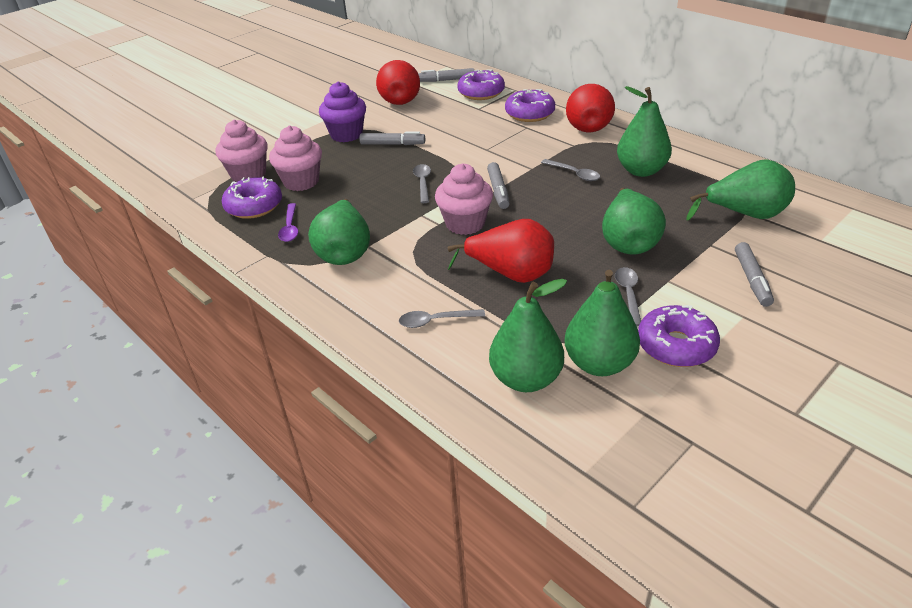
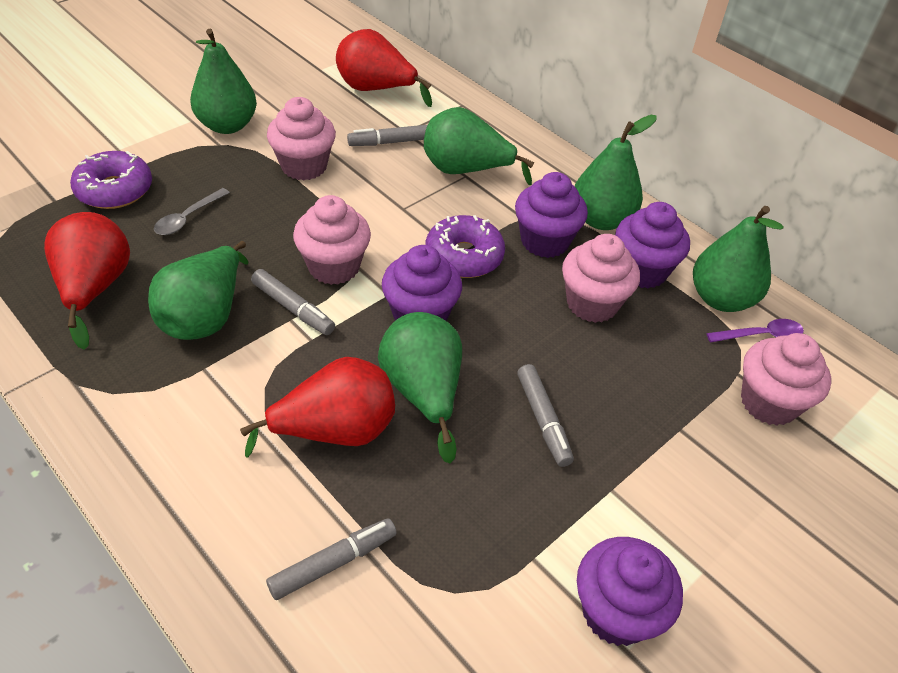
grey spoon: [399,309,485,328] [413,164,431,203] [541,159,600,181] [615,267,641,327] = 4 -> [154,188,230,235] = 1
pink cupcake: [216,119,268,182] [269,126,322,191] [435,163,493,235] = 3 -> [267,97,336,180] [293,195,371,285] [562,234,640,323] [741,333,831,426] = 4
purple cupcake: [319,81,366,142] = 1 -> [382,245,462,321] [515,172,588,258] [577,537,683,646] [615,202,690,289] = 4
purple donut: [222,176,282,219] [457,69,505,100] [505,89,555,122] [638,305,720,367] = 4 -> [70,151,152,209] [425,215,505,278] = 2

